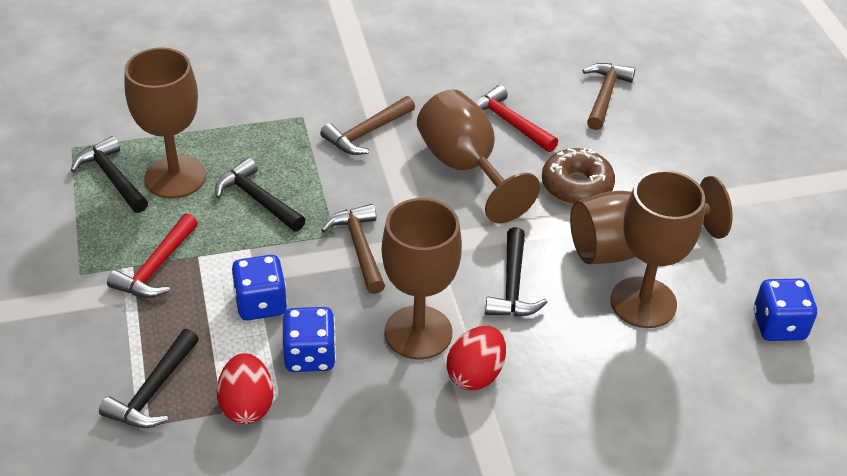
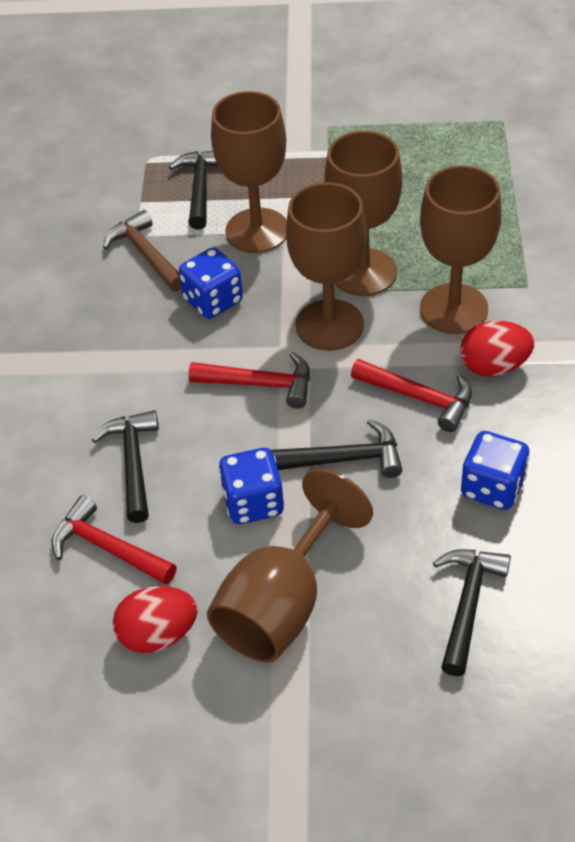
brown donut: [542,148,615,205] = 1 -> none = 0
brown hammer: [320,96,415,155] [321,204,385,294] [582,63,635,130] = 3 -> [103,210,182,292] = 1
red hammer: [107,213,198,298] [475,85,558,152] = 2 -> [51,495,177,585] [188,352,310,409] [351,359,472,432] = 3

